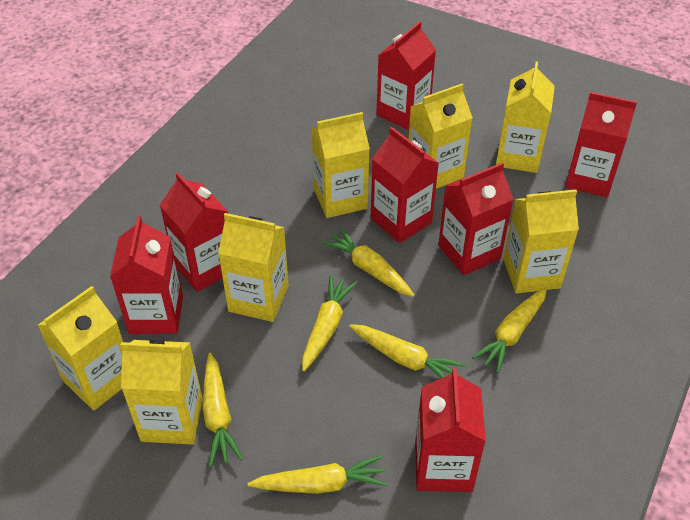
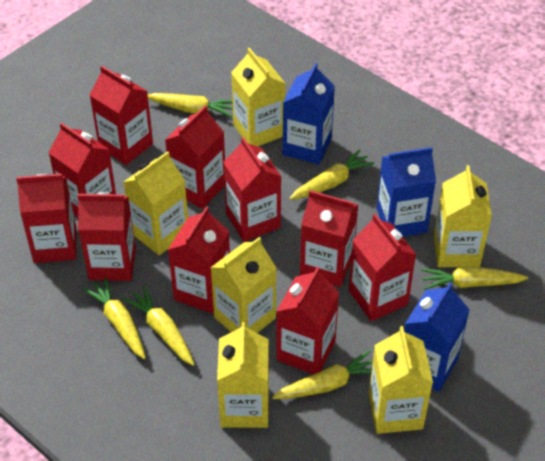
blue carton: none = 0 -> [283,63,335,165] [377,147,436,237] [404,282,470,392] = 3
red carton: [110,216,183,334] [160,173,228,292] [371,127,439,243] [376,21,436,130] [415,368,486,492] [438,163,514,275] [565,92,637,197] = 7 -> [16,174,77,263] [48,123,116,217] [77,192,136,281] [90,66,153,165] [165,105,225,209] [168,206,230,314] [223,137,282,242] [276,267,339,374] [300,190,358,287] [349,214,416,321] = 10
yellow carton: [38,286,123,410] [121,338,203,445] [218,213,289,322] [311,112,370,218] [408,84,473,189] [496,61,555,173] [503,189,579,294] = 7 -> [123,151,188,255] [210,237,276,333] [217,322,269,428] [231,48,286,147] [369,326,433,434] [434,165,492,267] = 6

